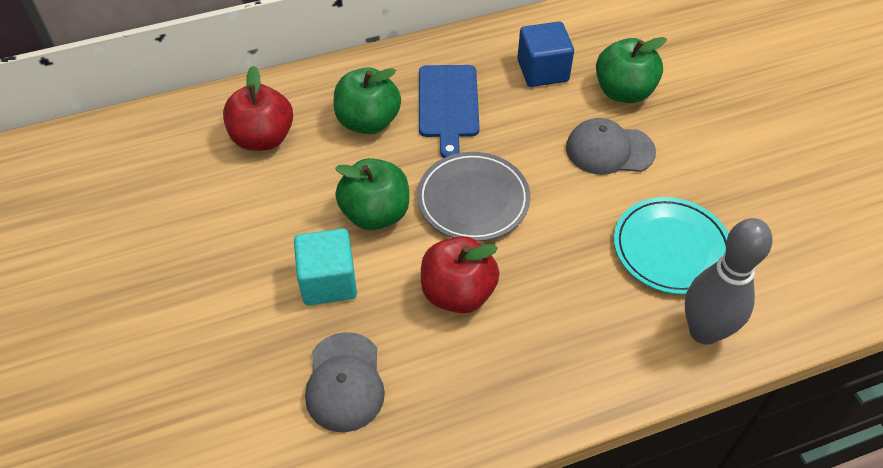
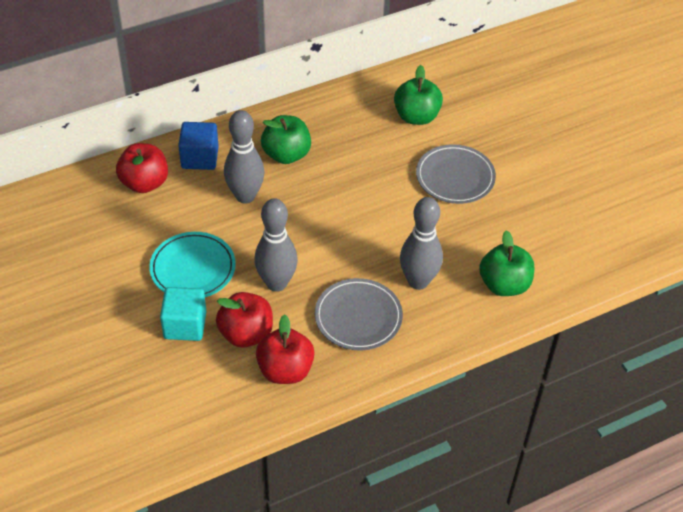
blue cutting board: [419,65,480,158] = 1 -> none = 0
grey bowling pin: [685,218,772,345] = 1 -> [224,110,265,204] [254,198,298,292] [400,197,443,290] = 3
grey cap: [305,332,385,432] [566,118,656,175] = 2 -> none = 0
grey plate: [417,152,530,241] = 1 -> [315,278,403,351] [416,144,496,204] = 2
red apple: [223,66,293,151] [421,236,500,313] = 2 -> [116,143,168,193] [216,292,273,348] [256,314,315,384] = 3

